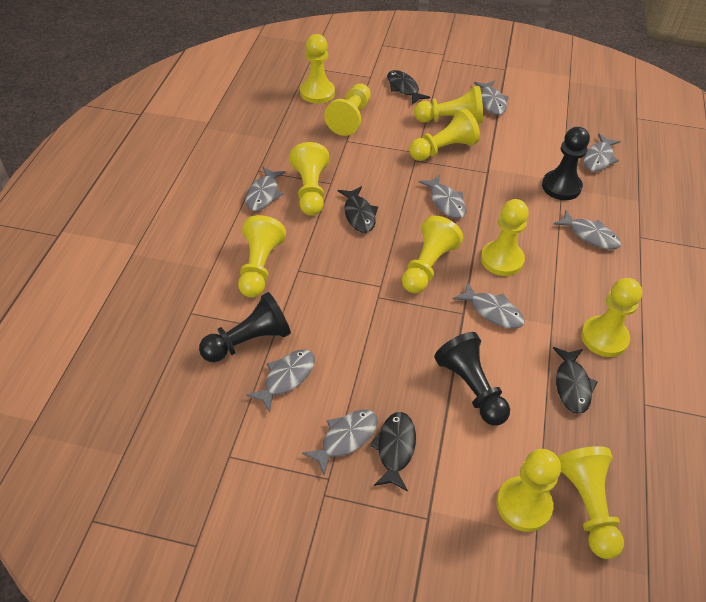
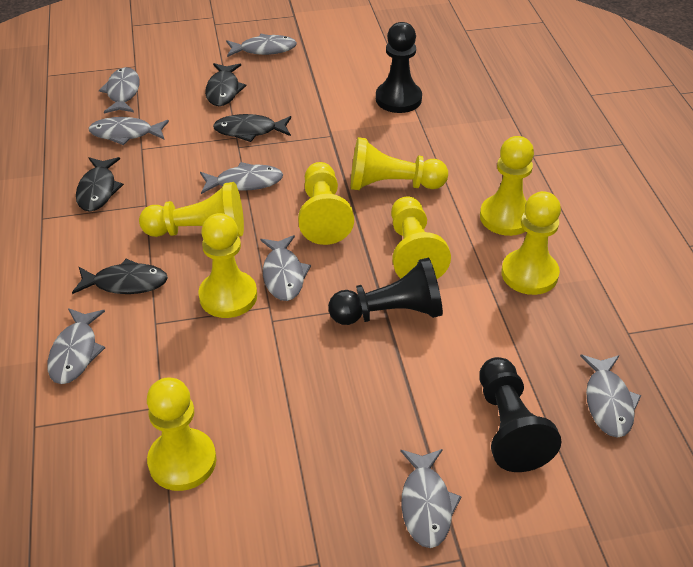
yellow pawn: [238,215,286,297] [290,142,329,216] [300,34,335,104] [324,83,371,136] [402,216,463,293] [409,108,480,161] [414,86,483,123] [481,199,529,276] [497,449,561,532] [558,446,624,559] [581,278,642,357] = 11 -> [139,182,244,237] [147,377,216,491] [198,213,257,318] [298,162,354,245] [351,137,448,190] [391,196,451,279] [480,136,534,236] [501,191,561,295] = 8

